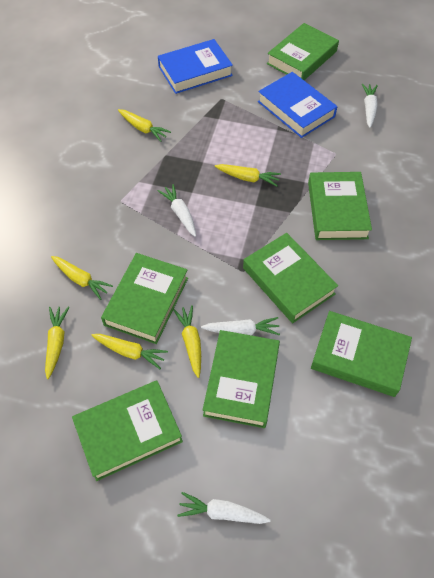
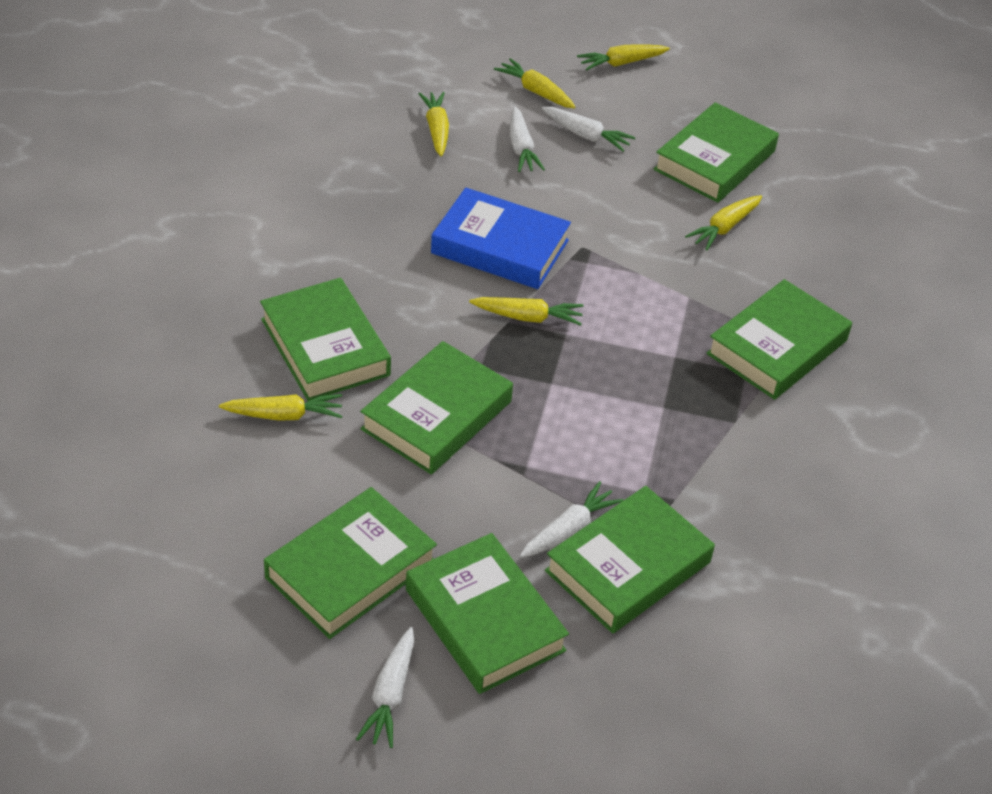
blue book: [158,39,233,94] [258,72,337,138] = 2 -> [431,187,571,289] = 1

